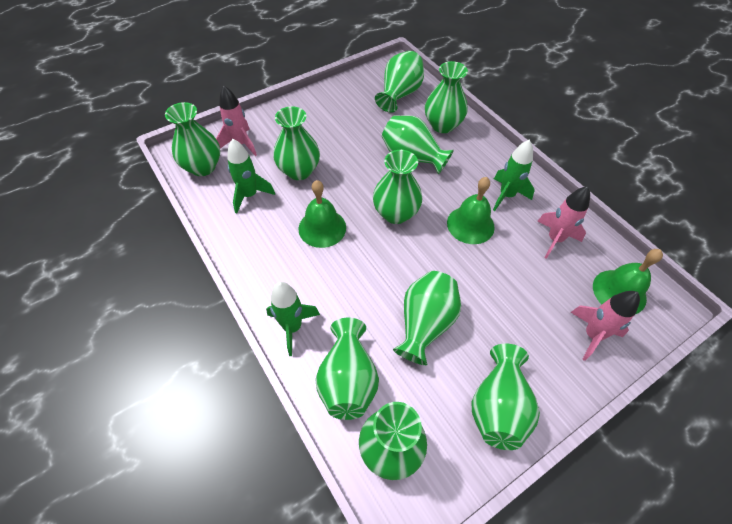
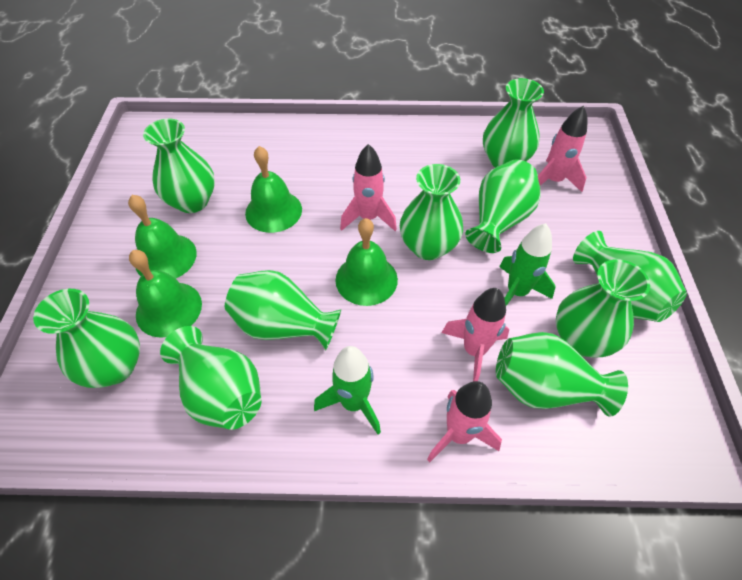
green bell: [298,180,346,248] [447,177,495,244] [593,249,663,314] = 3 -> [128,195,197,279] [129,250,202,338] [245,146,302,233] [335,218,398,306] = 4
green rocket: [227,139,275,214] [266,282,320,356] [493,139,535,211] = 3 -> [314,346,381,435] [499,223,555,306] = 2
pink rocket: [216,86,257,156] [537,186,590,259] [571,291,640,361] = 3 -> [340,144,397,231] [427,381,502,462] [442,288,509,381] [538,105,588,192] = 4

